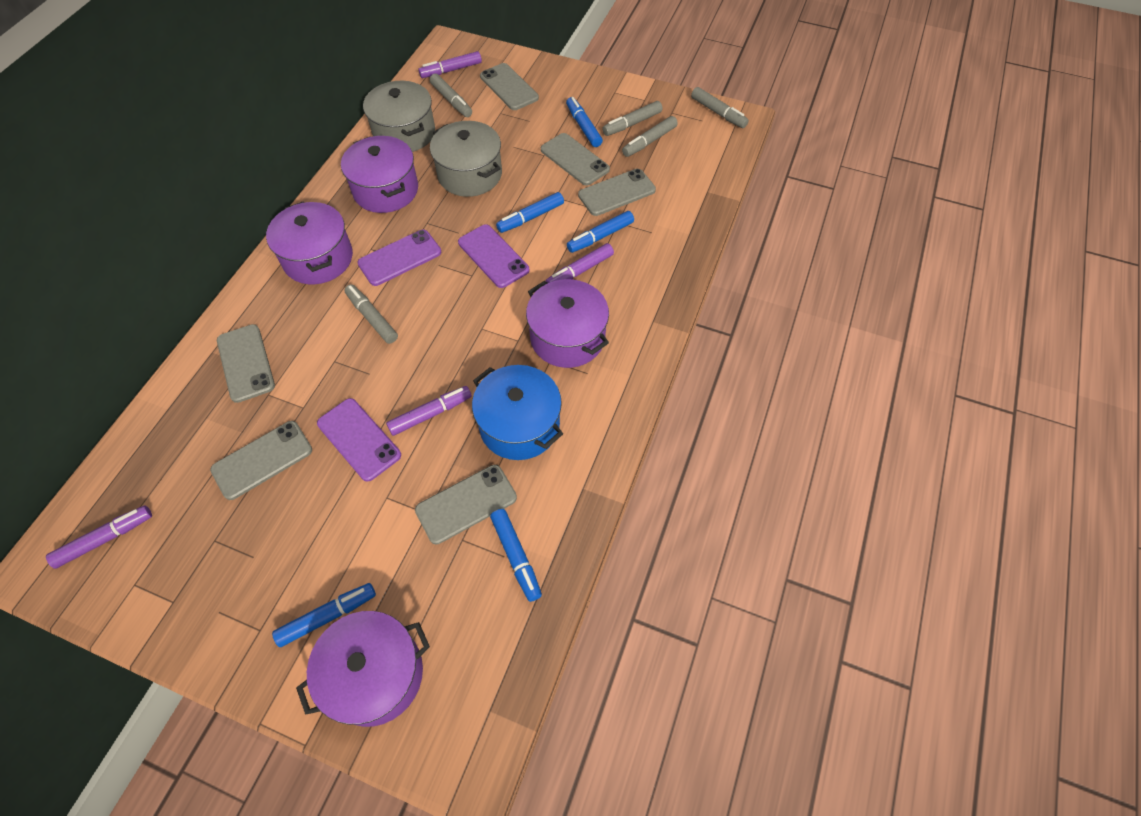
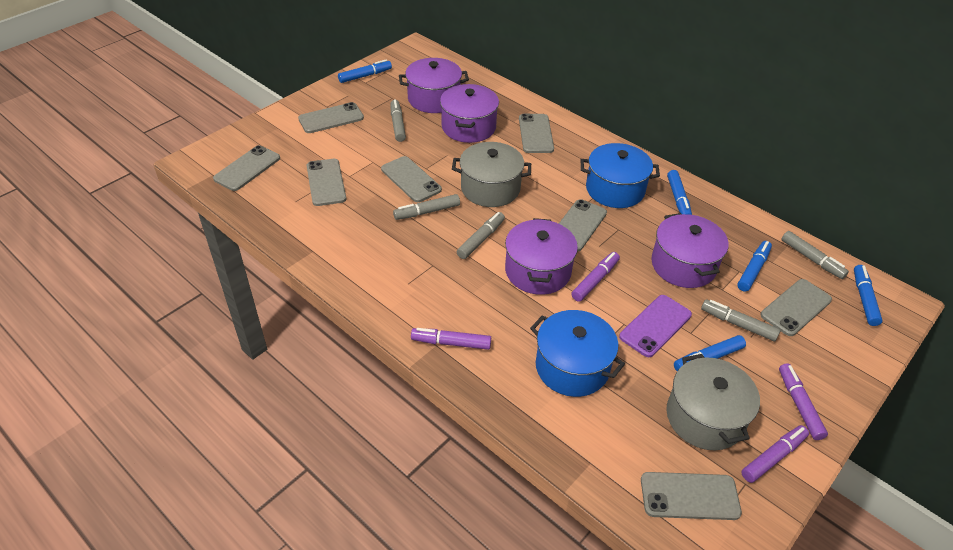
blue pot: [472,365,563,460] = 1 -> [530,310,625,397] [581,143,660,208] = 2
grey phone: [210,421,312,500] [217,324,275,403] [415,465,517,544] [480,63,539,110] [541,133,610,186] [578,169,656,216] = 6 -> [213,145,280,191] [298,102,364,133] [307,159,346,206] [381,156,442,202] [519,114,554,153] [559,199,607,252] [641,472,742,520] [761,279,832,336] = 8
purple phone: [317,398,401,482] [357,230,441,286] [458,224,530,288] = 3 -> [619,295,692,357] = 1

